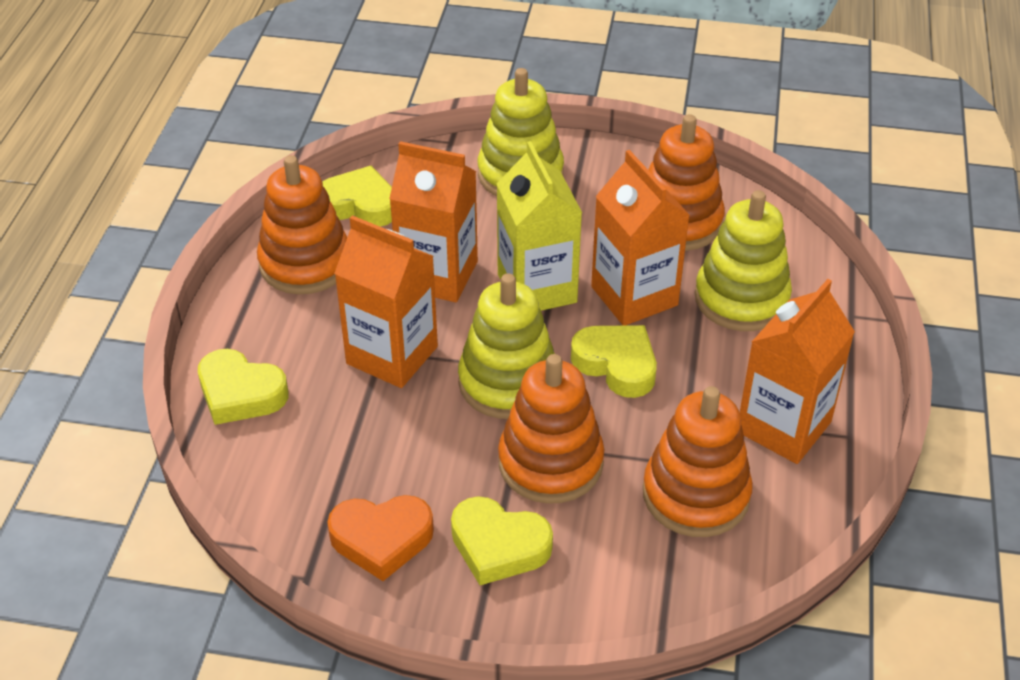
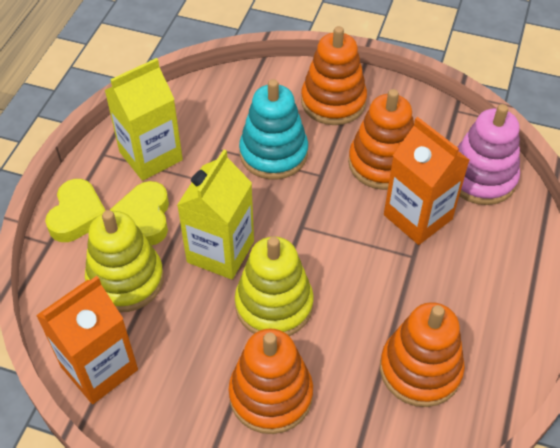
orange carton: [334,216,438,388] [389,141,478,302] [591,150,690,326] [740,279,855,464] = 4 -> [36,276,138,404] [384,117,469,245] = 2
orange heart: [327,495,434,581] = 1 -> none = 0
pink stacking toy: none = 0 -> [458,104,520,205] = 1
turquoise stacking toy: none = 0 -> [239,79,308,179] = 1
yellow carton: [496,141,582,311] = 1 -> [104,58,183,181] [177,149,254,279] = 2
yellow heart: [198,349,288,425] [322,166,392,227] [451,496,553,585] [571,325,657,398] = 4 -> [45,179,106,242] [110,181,169,245] = 2
yellow stacking toy: [458,273,555,419] [478,68,564,196] [695,190,792,331] = 3 -> [85,210,164,312] [235,237,314,336] = 2

